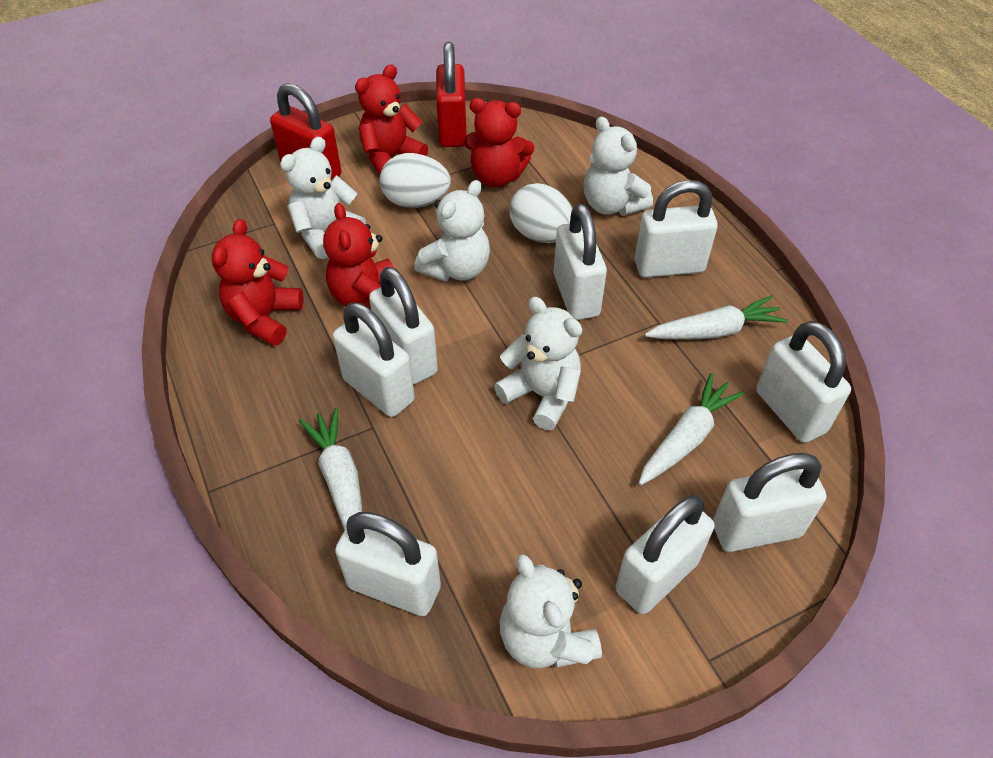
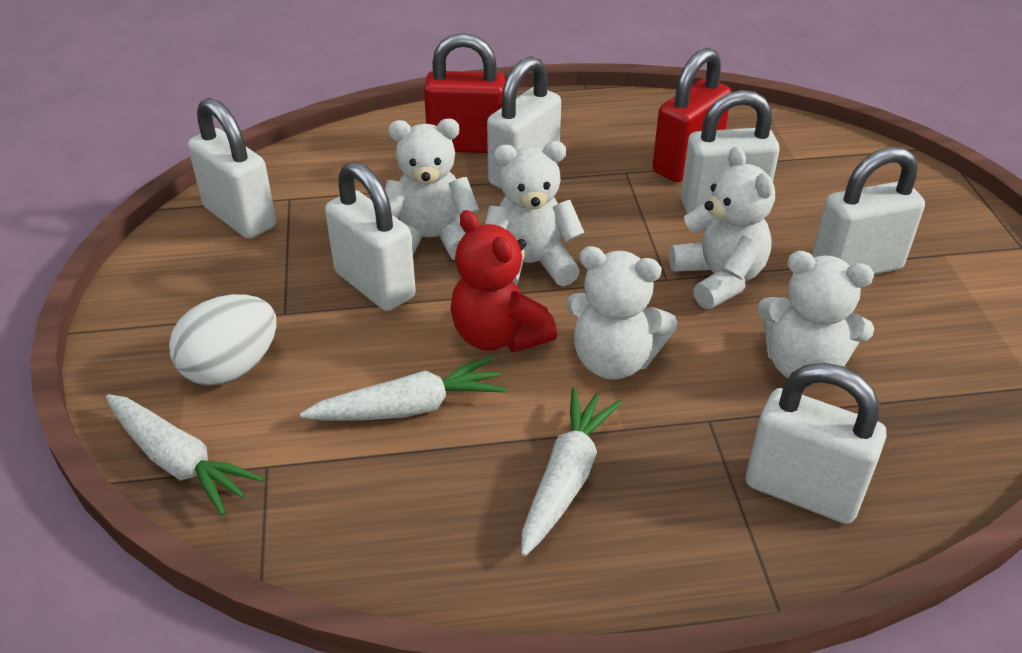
red teddy bear: [212,219,304,346] [323,203,394,310] [355,64,428,174] [463,98,535,187] = 4 -> [451,210,557,353] = 1
white egg: [380,153,451,208] [510,183,573,243] = 2 -> [169,294,277,386] = 1
white padlock: [333,302,415,417] [335,512,441,616] [369,267,438,384] [554,203,607,320] [616,495,715,614] [634,180,718,278] [713,453,826,552] [756,321,851,443] = 8 -> [188,98,276,239] [325,161,416,311] [487,56,561,189] [680,90,780,214] [746,363,887,524] [812,147,925,274] = 6

